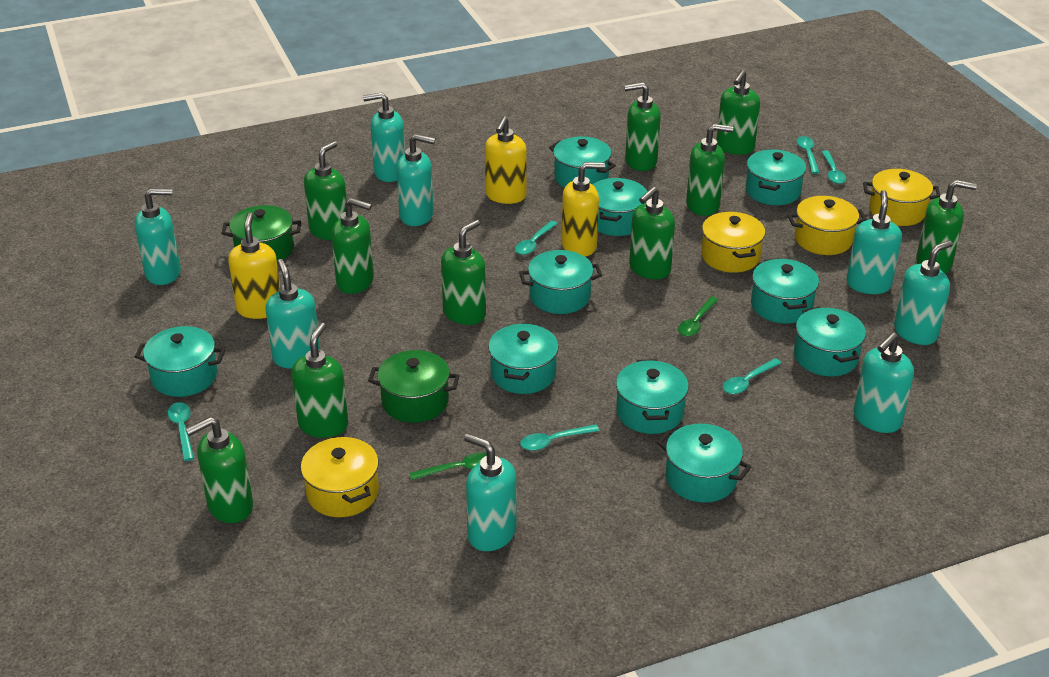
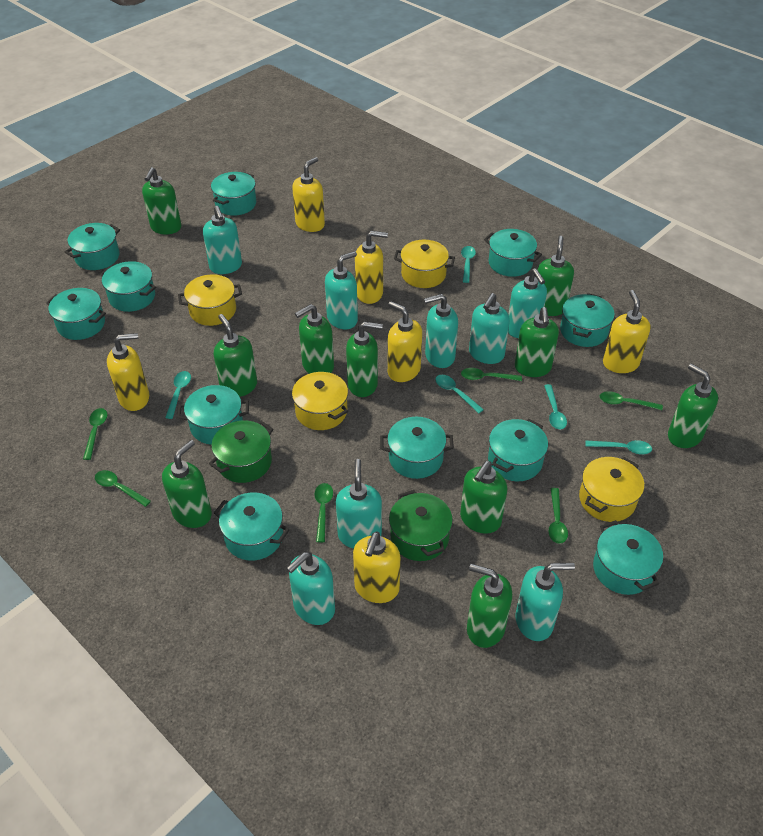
green spoon: [409,452,487,480] [678,297,718,336] = 2 -> [83,408,108,460] [95,470,151,507] [315,483,333,543] [461,368,522,381] [549,488,568,544] [600,391,663,410] = 6
turquoise pot: [134,326,225,397] [488,322,559,394] [519,250,602,314] [549,136,616,188] [593,178,648,236] [616,359,689,434] [657,423,751,503] [746,149,806,205] [751,258,819,324] [794,306,866,376] = 10 -> [46,288,106,340] [65,223,120,270] [100,261,156,312] [177,385,249,445] [211,172,256,216] [214,493,289,561] [380,417,454,479] [484,229,542,277] [488,419,548,481] [560,293,615,347] [593,520,663,595] = 11
turquoise spoon: [168,402,194,461] [515,221,558,255] [520,424,599,451] [723,358,781,394] [797,136,820,174] [822,150,846,184] = 6 -> [165,371,191,419] [435,375,484,413] [461,246,476,283] [544,384,567,430] [585,440,652,455] = 5
yellow soap dispenser: [228,212,280,319] [485,116,527,204] [562,162,605,257] = 3 -> [107,333,149,411] [292,157,325,232] [353,532,400,603] [355,231,388,304] [388,301,422,382] [603,290,651,373] = 6

